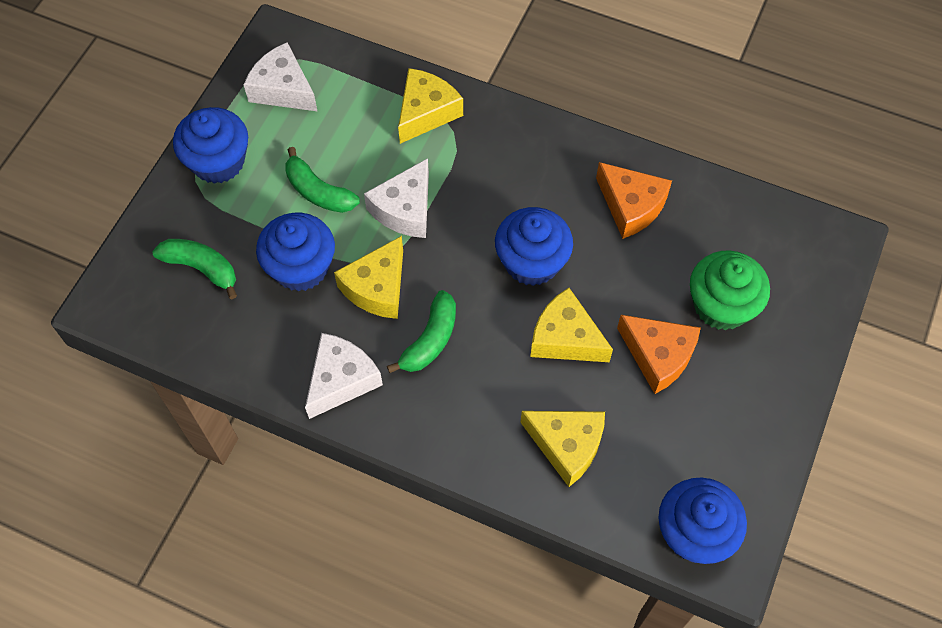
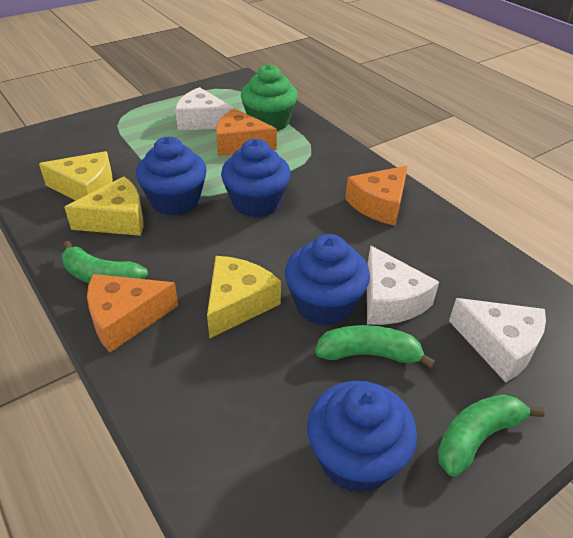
orange cheese: [596,162,672,239] [617,315,701,394] = 2 -> [87,274,178,352] [216,108,277,156] [345,166,408,226] = 3
yellow cheese: [334,236,403,319] [398,68,463,144] [520,411,605,487] [530,288,613,362] = 4 -> [39,151,113,200] [64,176,143,236] [207,256,281,339] = 3

